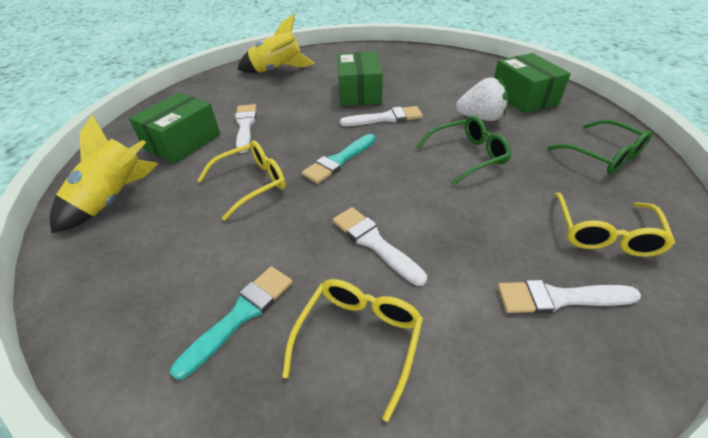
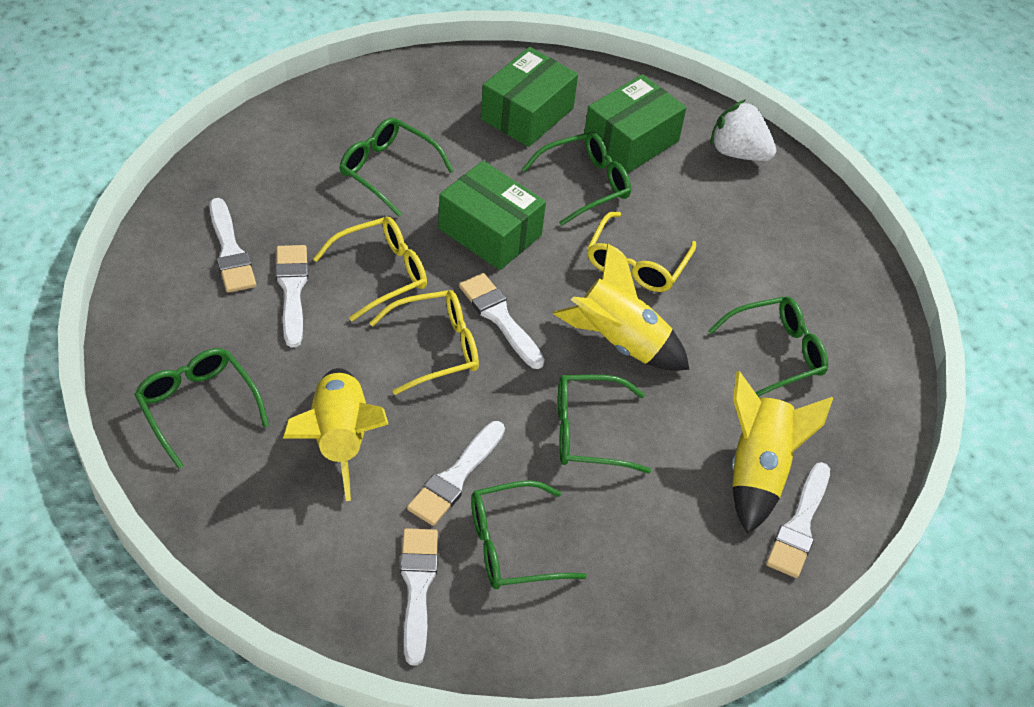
green glasses: [416,116,511,185] [548,120,652,174] = 2 -> [134,348,269,469] [340,117,454,217] [471,480,587,589] [522,132,631,226] [558,375,651,474] [708,297,828,397] = 6
turquoise brush: [170,266,292,380] [302,134,375,184] = 2 -> none = 0
white brush: [235,104,257,153] [333,207,427,286] [340,106,423,126] [497,280,641,314] = 4 -> [209,198,256,293] [276,245,308,347] [400,528,438,666] [407,421,505,526] [459,273,545,369] [766,462,830,578] = 6
yellow rocket: [50,115,158,233] [237,14,315,73] = 2 -> [283,368,389,501] [553,243,690,371] [732,371,833,534] = 3

